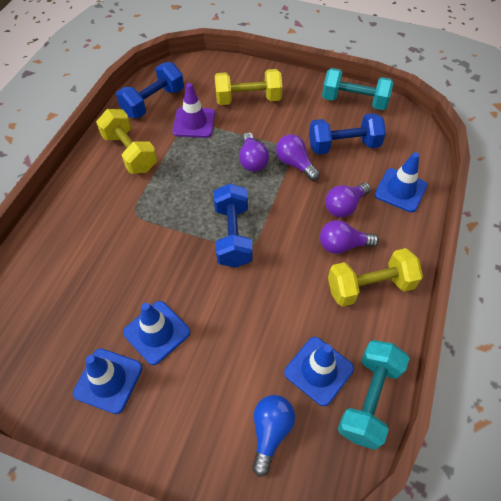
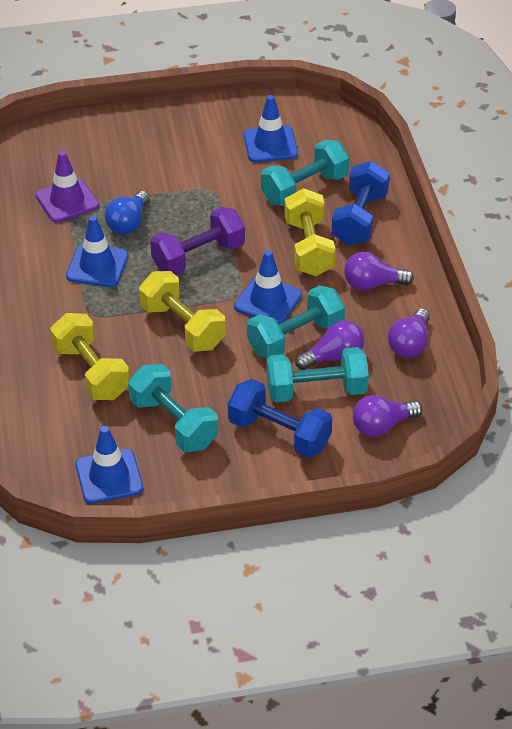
blue dumbbell: [116,62,184,118] [214,183,252,268] [309,113,386,155] = 3 -> [228,379,332,458] [332,161,390,245] = 2
purple dumbbell: none = 0 -> [150,207,245,275] = 1
turquoise dumbbell: [322,68,394,110] [338,340,410,450] = 2 -> [128,364,218,452] [247,285,345,359] [261,140,349,206] [266,347,369,402] = 4

